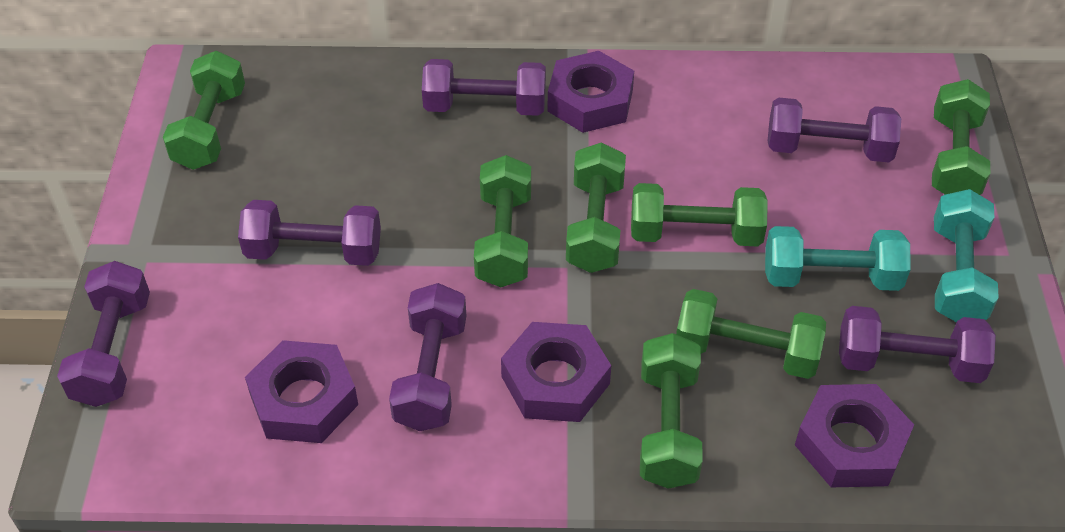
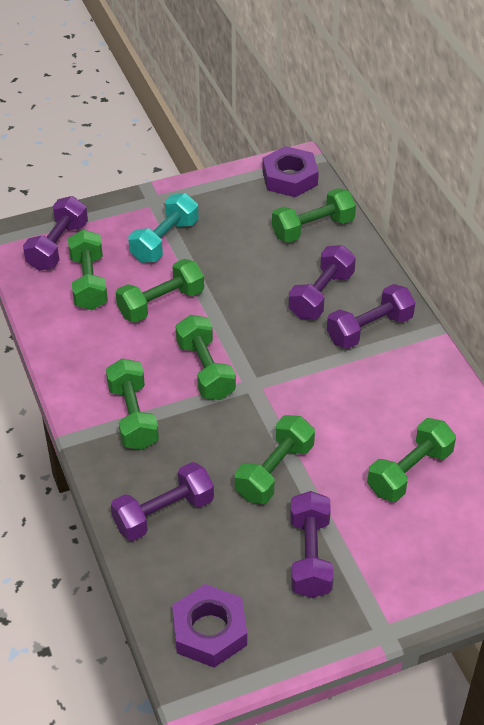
purple dumbbell: [57,261,150,407] [238,200,381,266] [389,283,466,431] [422,59,546,116] [768,97,901,162] [839,306,996,383] = 6 -> [23,196,88,271] [111,462,214,541] [288,245,356,319] [290,491,334,598] [327,284,416,349] = 5
purple nut: [245,340,358,443] [501,322,611,422] [548,51,634,133] [795,384,914,487] = 4 -> [172,584,247,668] [262,146,319,197] = 2
turquoise dumbbell: [765,226,910,291] [934,189,999,322] = 2 -> [128,193,199,263] = 1

